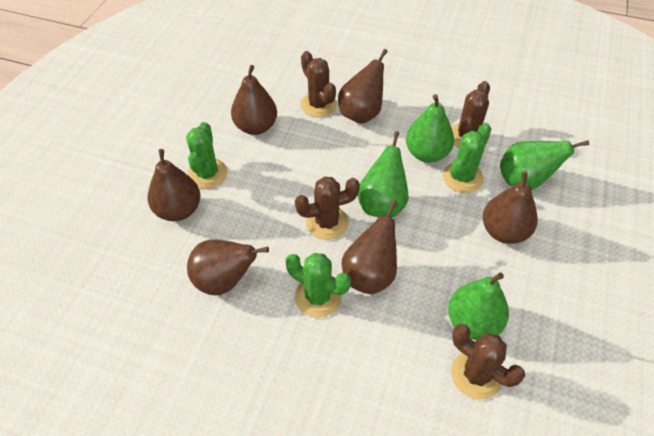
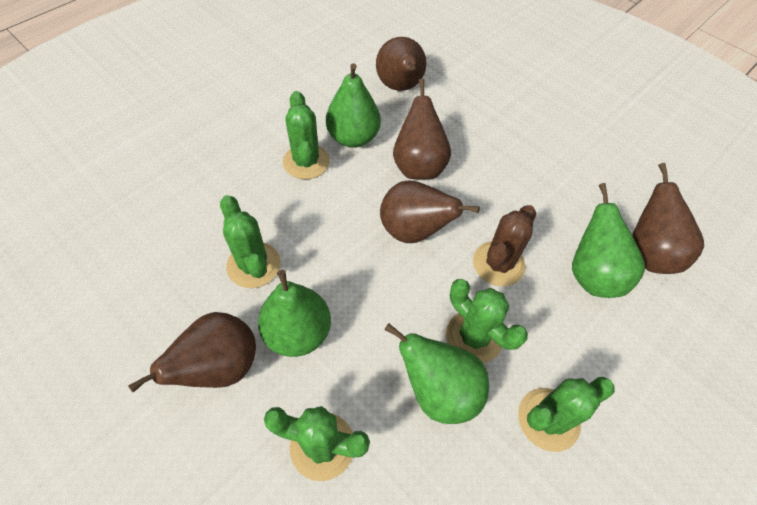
brown cactus: [295,177,360,240] [300,51,337,117] [451,81,490,148] [451,324,525,399] = 4 -> [473,205,536,286] = 1
brown pear: [148,149,201,221] [187,240,269,295] [231,65,277,135] [338,49,388,124] [342,200,397,294] [483,171,538,244] = 6 -> [128,312,256,393] [376,37,426,91] [380,180,480,243] [393,79,451,179] [632,163,704,274] = 5
green cactus: [186,122,227,189] [286,253,351,318] [443,123,491,193] = 3 -> [220,195,280,288] [264,406,370,481] [283,91,330,179] [446,279,528,363] [518,377,615,452] = 5

